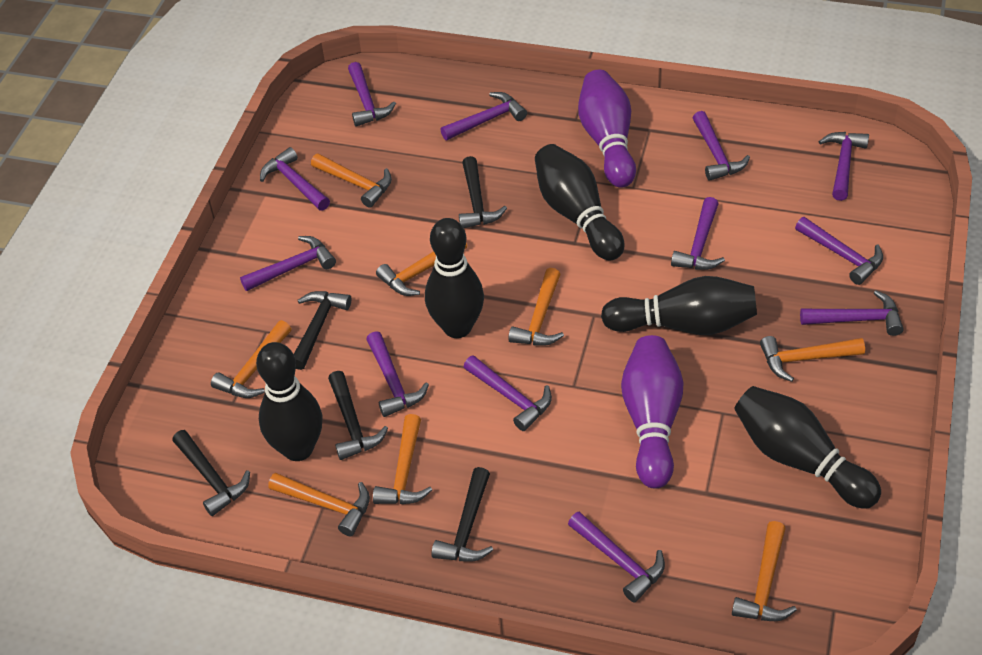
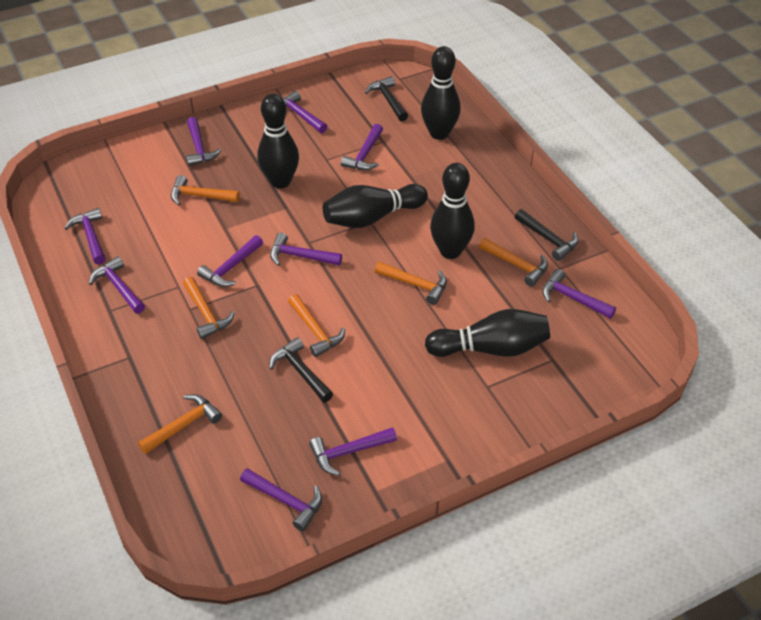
black hammer: [172,430,250,516] [294,291,351,370] [328,371,388,460] [431,467,493,562] [459,156,507,228] = 5 -> [269,337,333,402] [365,76,408,121] [515,209,578,261] = 3
orange hammer: [211,320,291,398] [268,473,370,536] [311,153,392,208] [373,414,432,504] [376,243,467,296] [508,268,564,346] [732,521,797,621] [760,336,865,382] = 8 -> [138,394,222,454] [171,175,240,205] [183,277,234,339] [288,294,345,357] [375,261,447,305] [479,238,548,287] = 6
purple bowling pin: [578,70,636,188] [621,335,684,488] = 2 -> none = 0
purple hammer: [240,236,336,291] [260,147,330,211] [348,62,396,127] [366,331,429,417] [440,92,527,140] [464,355,552,431] [568,511,665,602] [671,197,725,270] [693,111,750,181] [795,217,883,285] [800,290,904,336] [818,132,869,201] = 12 -> [65,208,106,264] [89,256,145,314] [186,117,221,166] [197,235,263,287] [240,468,322,531] [270,233,342,266] [282,91,327,133] [309,427,397,476] [341,124,383,170] [542,269,616,319] = 10

